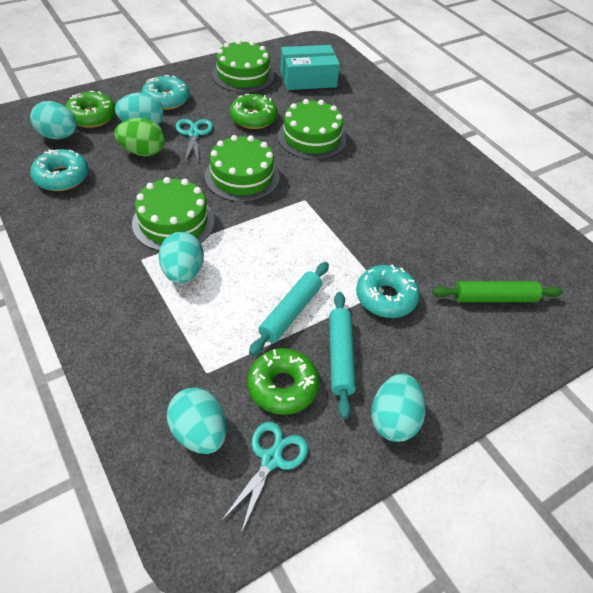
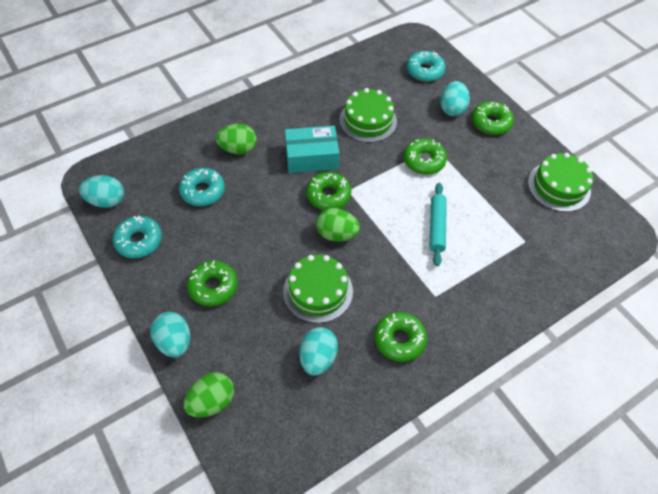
green cake: [132,177,214,251] [205,135,279,202] [212,40,274,93] [278,99,346,160] = 4 -> [283,254,353,323] [339,88,397,143] [528,153,593,212] = 3
green donut: [65,91,115,128] [230,94,278,129] [247,348,320,415] = 3 -> [187,261,238,306] [306,172,351,210] [375,312,427,362] [403,138,447,175] [472,101,514,135] = 5
green egg: [114,118,165,156] = 1 -> [184,372,234,418] [216,124,257,154] [316,208,360,242] = 3
green rolling pin: [432,281,563,302] = 1 -> none = 0
turquoise egg: [30,101,77,139] [115,93,164,125] [158,232,204,283] [167,388,227,454] [371,374,426,442] = 5 -> [79,175,124,208] [151,312,190,358] [299,327,338,376] [440,81,470,116] = 4
turquoise rolling pin: [249,262,329,356] [329,292,356,419] = 2 -> [429,183,447,266] = 1
turquoise scissors: [176,119,213,164] [221,422,308,533] = 2 -> none = 0

